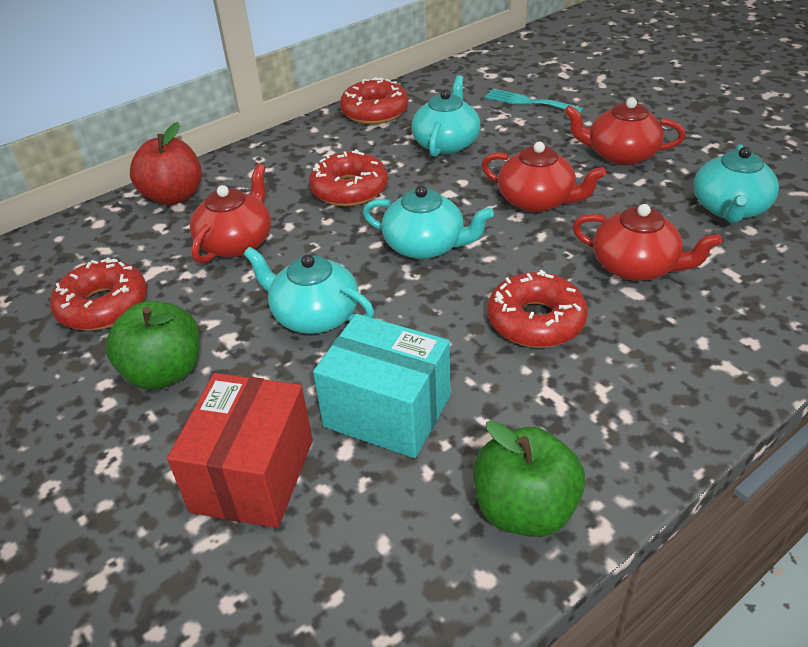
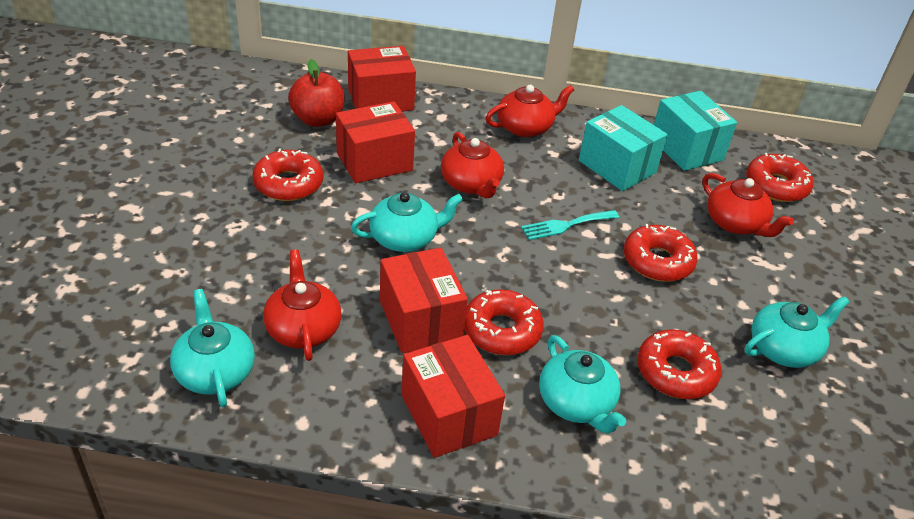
green apple: [106,301,200,390] [473,420,585,537] = 2 -> none = 0
red box: [167,373,313,528] = 1 -> [336,101,415,183] [348,46,416,111] [380,247,468,354] [401,335,505,458] = 4
red donut: [50,258,147,331] [309,149,388,206] [340,77,409,124] [488,270,588,348] = 4 -> [252,148,323,201] [464,289,544,355] [624,224,698,282] [637,329,722,399] [746,153,814,202] = 5
turquoise box: [313,314,450,458] = 1 -> [579,105,668,191] [654,91,737,171] = 2

